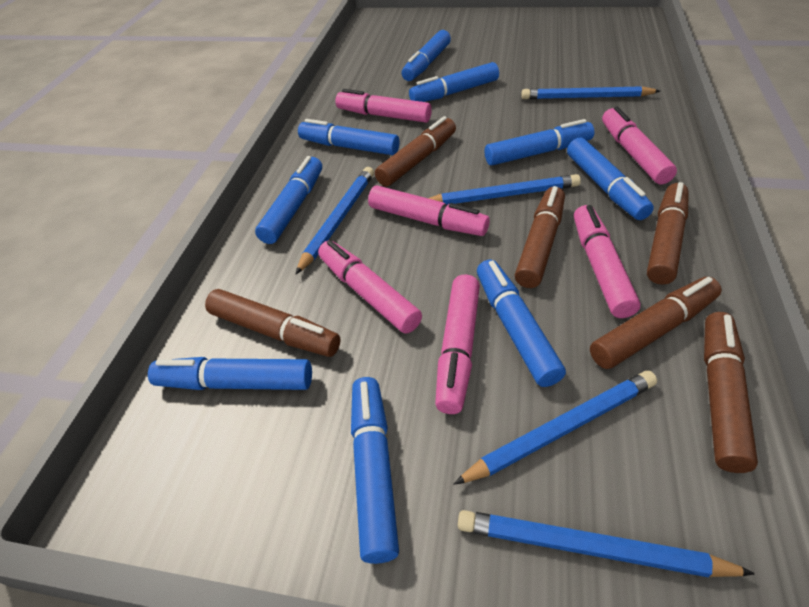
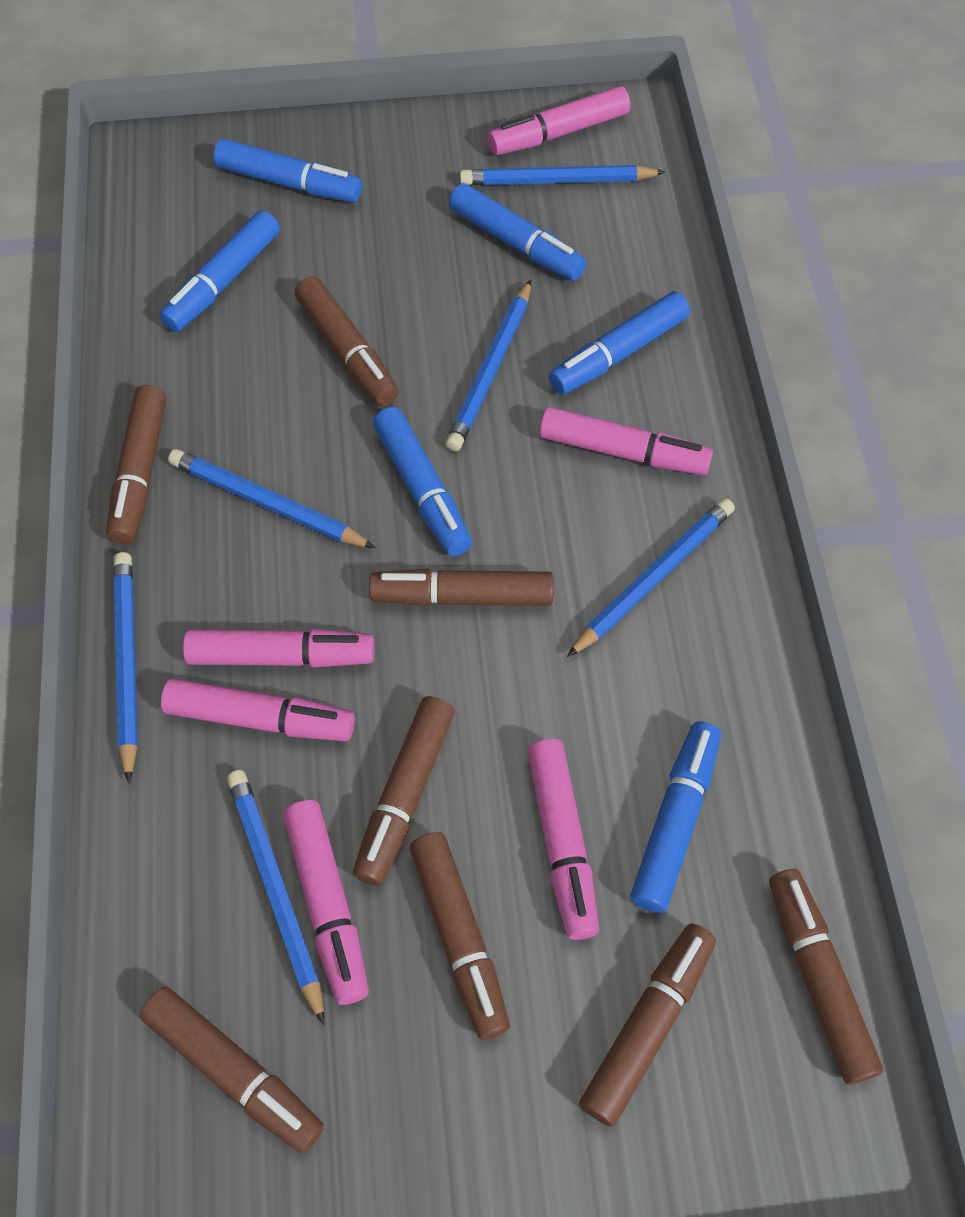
blue marker: [148,357,312,390] [255,156,322,244] [298,119,399,155] [351,377,399,564] [401,30,451,81] [409,62,499,102] [477,259,566,387] [485,119,594,166] [567,138,654,220] = 9 -> [159,210,280,332] [213,139,362,203] [373,407,472,556] [449,183,586,281] [549,291,690,395] [630,722,721,913] = 6
blue pencil: [295,167,374,275] [428,174,581,205] [454,371,657,485] [458,510,755,577] [521,86,660,99] = 5 -> [113,552,138,783] [168,449,375,548] [227,770,324,1025] [446,279,531,451] [460,165,666,185] [567,498,735,657] = 6
brown marker: [205,289,341,357] [375,116,456,187] [515,186,565,288] [590,277,722,369] [647,182,688,285] [704,312,758,473] = 6 -> [106,385,166,544] [140,987,324,1153] [295,277,399,406] [353,696,455,886] [369,568,553,606] [410,832,510,1040] [579,924,716,1127] [769,869,883,1084] = 8

